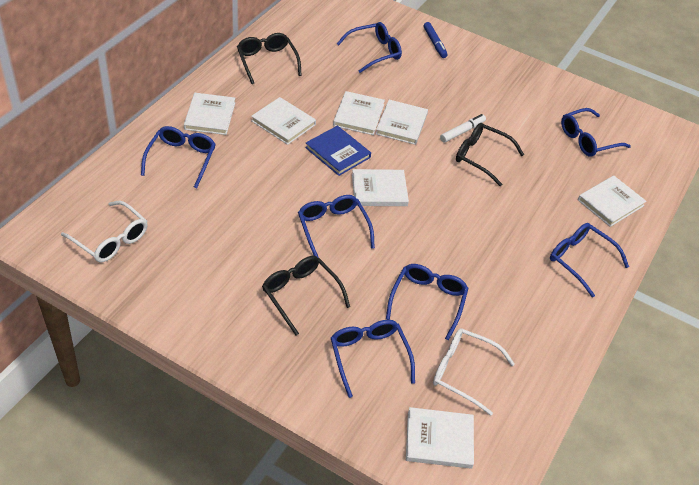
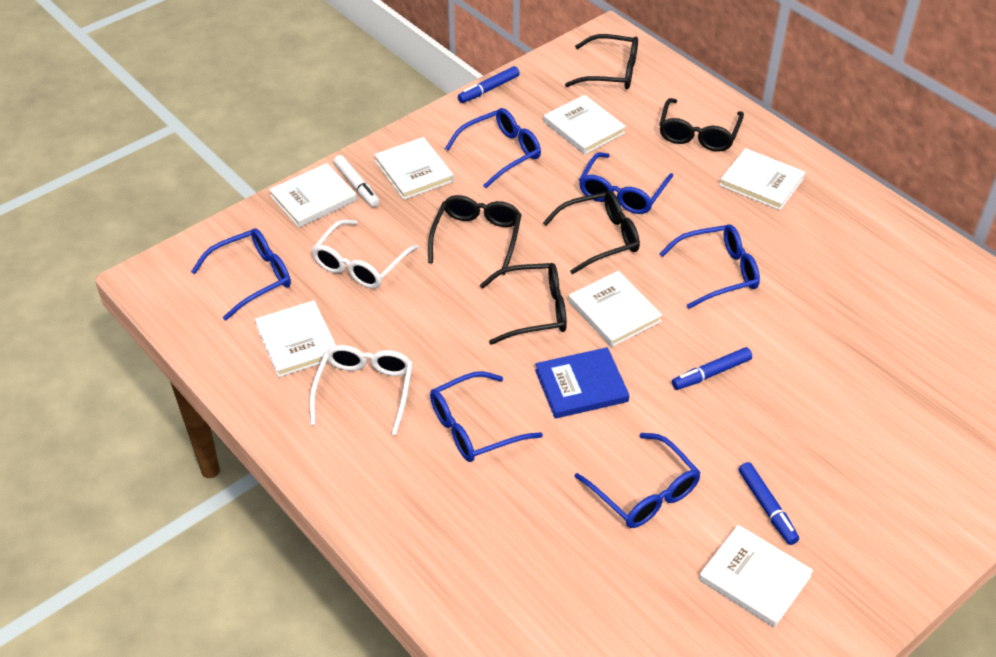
black glasses: [237,33,302,84] [262,256,350,335] [456,123,524,186] = 3 -> [428,195,522,275] [480,263,567,345] [543,191,640,274] [565,34,638,89] [659,98,744,152] = 5
blue glasses: [141,126,216,188] [298,195,375,258] [331,320,415,398] [337,22,402,73] [386,264,469,340] [550,223,629,298] [561,108,631,156] = 7 -> [191,228,291,321] [430,371,543,462] [445,108,541,188] [575,433,701,528] [579,152,673,214] [660,225,760,309] = 6
blue marker: [424,22,448,58] = 1 -> [458,66,520,103] [672,347,752,390] [739,462,799,545] = 3

